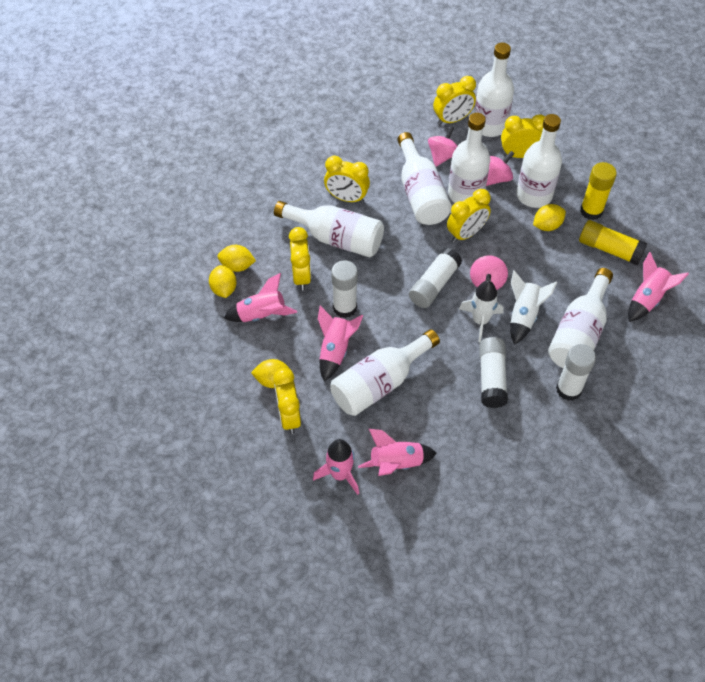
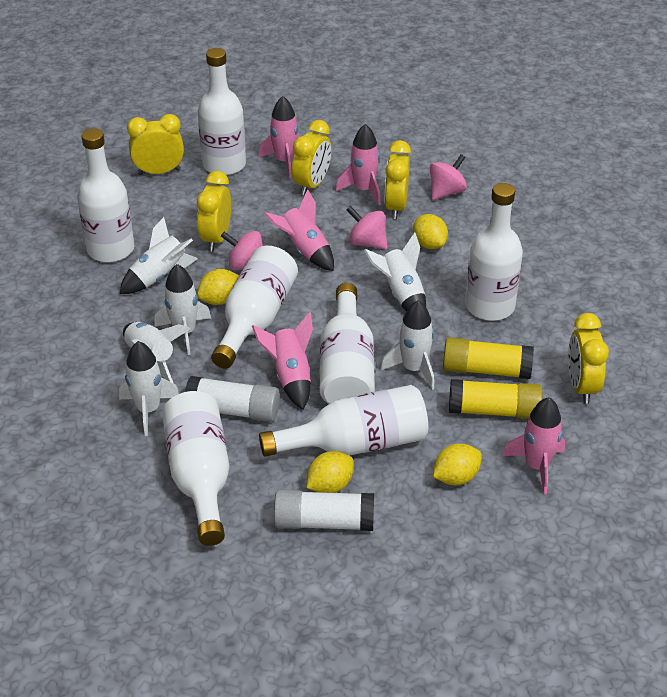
white glue stick: [331,260,358,318] [409,248,462,308] [479,337,508,408] [556,344,596,401] = 4 -> [185,376,280,422] [274,490,374,531] = 2
white rocket: [459,280,504,342] [510,270,557,345] = 2 -> [119,341,179,436] [120,217,198,294] [123,322,190,383] [154,264,211,355] [364,232,426,311] [380,300,434,390] = 6
yellow clock: [273,368,301,434] [289,227,311,291] [324,156,370,203] [433,76,476,125] [447,189,491,243] [501,114,545,158] = 6 -> [127,114,184,175] [197,171,231,251] [292,120,331,195] [385,140,411,219] [568,313,609,404] = 5

